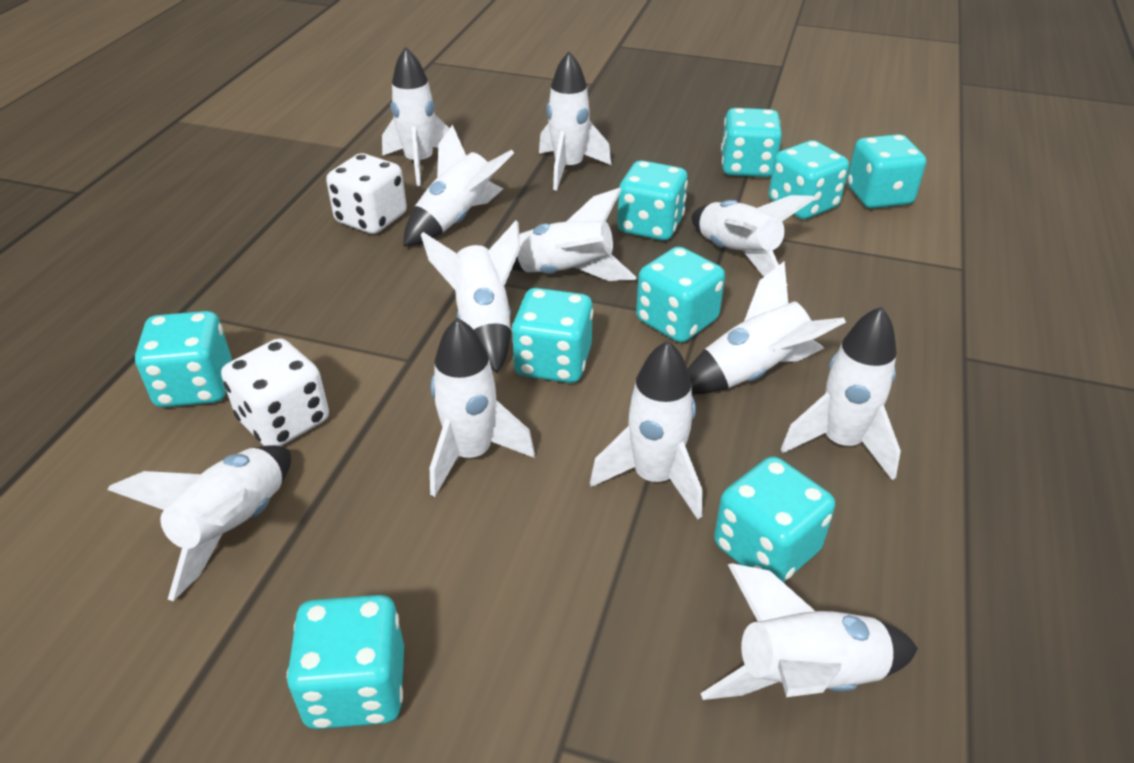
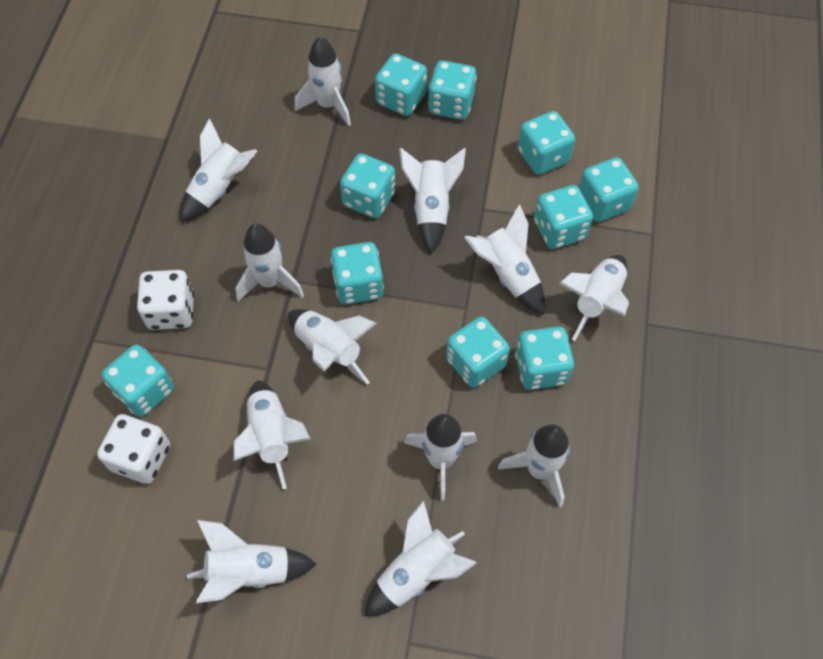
turquoise dice: [135,311,232,408] [287,595,404,729] [512,288,593,383] [617,160,688,241] [636,246,725,343] [714,456,835,583] [721,108,782,177] [769,140,849,219] [847,134,926,209] = 9 -> [102,345,174,417] [331,242,384,304] [340,153,396,218] [375,53,427,116] [428,60,477,120] [446,317,510,388] [515,326,574,390] [518,111,575,175] [534,185,593,249] [579,157,639,222] = 10

